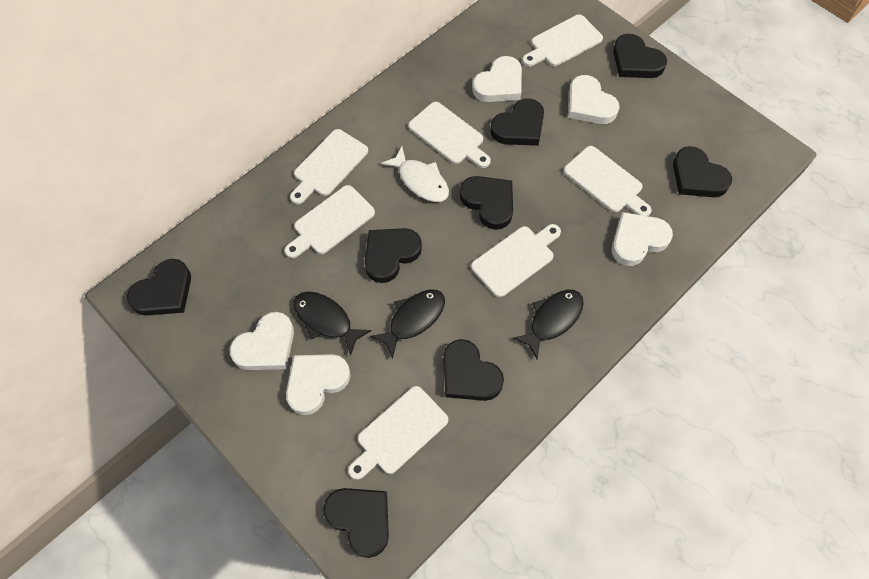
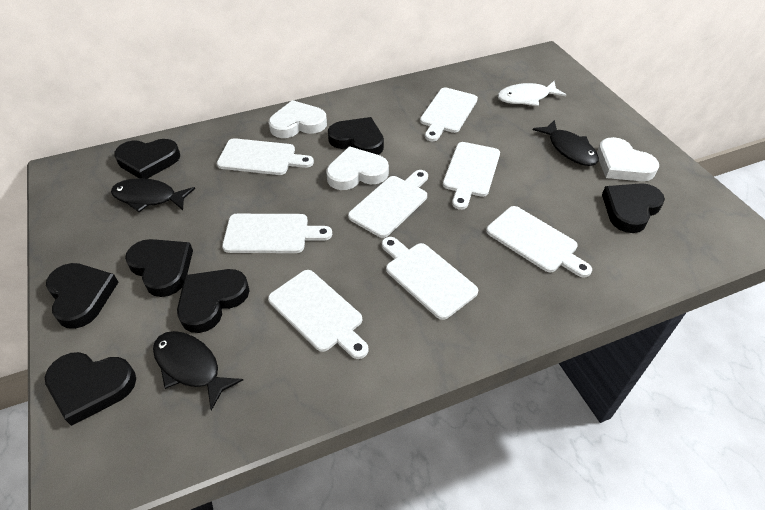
black heart: [127,259,191,316] [323,488,389,558] [365,228,422,283] [443,339,504,401] [460,176,513,230] [490,98,544,146] [613,34,667,78] [673,146,732,197] = 8 -> [45,352,136,426] [46,263,118,329] [114,139,180,179] [125,239,193,297] [177,269,250,333] [328,117,384,155] [602,183,665,233] = 7
white cutting board: [285,185,375,258] [290,129,368,204] [348,386,448,480] [408,102,491,168] [471,224,561,297] [522,14,603,66] [564,146,652,216] = 7 -> [217,138,314,175] [222,214,332,253] [268,270,369,359] [348,170,428,238] [382,237,478,320] [420,87,478,141] [443,142,500,210] [486,206,592,278] = 8
white heart: [229,312,294,370] [286,354,350,415] [472,56,522,102] [568,75,620,124] [612,212,673,266] = 5 -> [269,100,327,138] [326,146,389,190] [597,137,659,181] = 3

